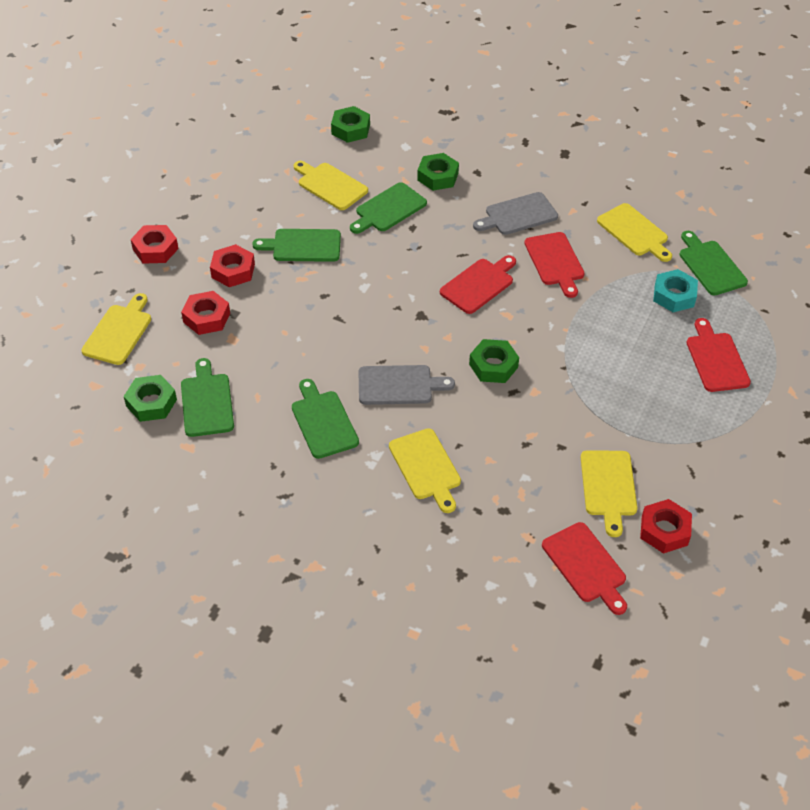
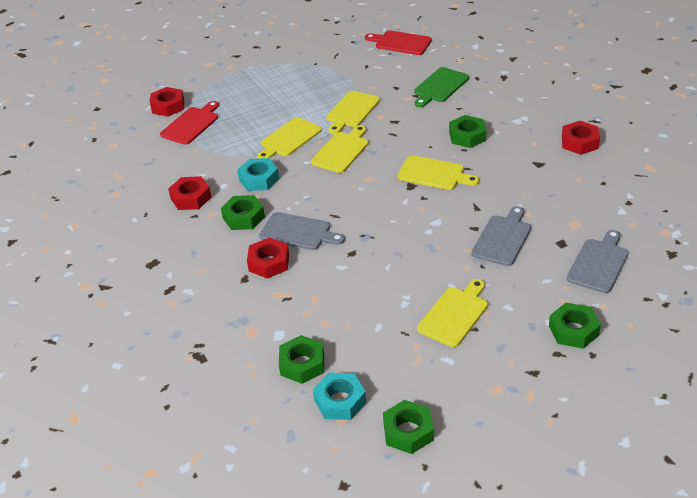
green cutting board: [181,358,234,437] [252,229,341,262] [292,379,359,459] [350,182,427,234] [680,231,748,296] = 5 -> [414,67,469,107] = 1
green nut: [124,375,177,422] [331,106,370,143] [417,153,459,191] [469,339,519,383] = 4 -> [221,195,265,230] [279,335,324,384] [383,400,434,454] [449,115,486,148] [549,303,601,349] = 5
grey cutting board: [358,365,455,405] [473,192,558,235] = 2 -> [259,212,345,250] [471,206,531,266] [566,230,628,293] = 3
red cutting board: [440,255,516,314] [524,232,585,298] [542,522,627,615] [687,318,751,392] = 4 -> [160,101,219,145] [365,30,432,55] = 2
turquoise nut: [653,269,698,312] = 1 -> [237,158,279,191] [313,373,366,420] = 2

